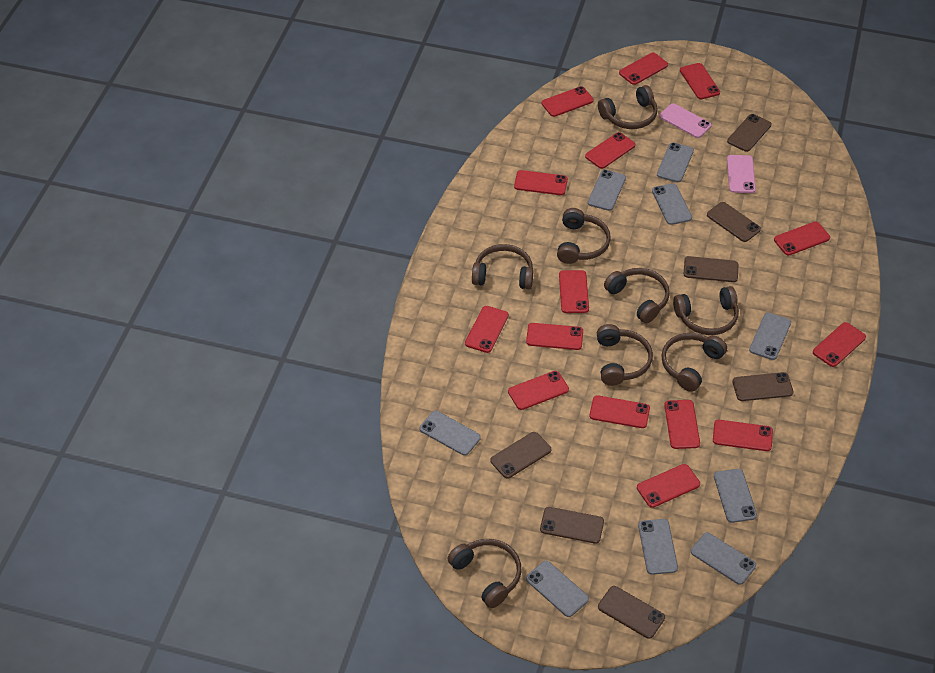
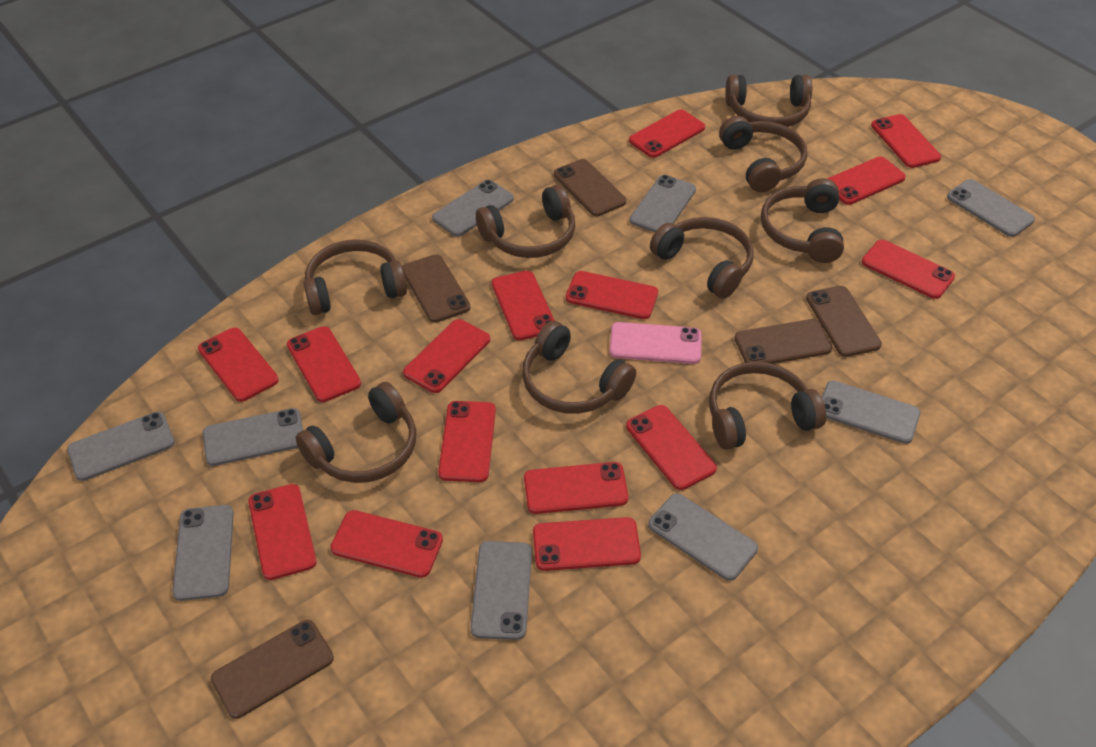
brown headphones: [447,539,521,608] [472,244,534,289] [557,208,611,264] [597,324,653,386] [598,85,658,129] [604,268,670,323] [661,333,727,392] [673,286,739,335] = 8 -> [296,382,416,483] [304,240,407,315] [476,185,575,258] [522,321,636,414] [650,217,754,298] [709,362,826,450] [719,116,807,193] [725,75,812,127] [761,178,844,263] = 9
brown phone: [490,432,551,479] [540,507,604,544] [598,586,665,639] [684,256,738,282] [707,202,761,242] [727,114,771,152] [732,372,793,401] = 7 -> [211,620,334,719] [402,254,471,323] [554,159,626,216] [734,319,832,364] [806,286,882,357] = 5
pink phone: [659,103,712,138] [727,155,756,193] = 2 -> [609,322,702,364] = 1

